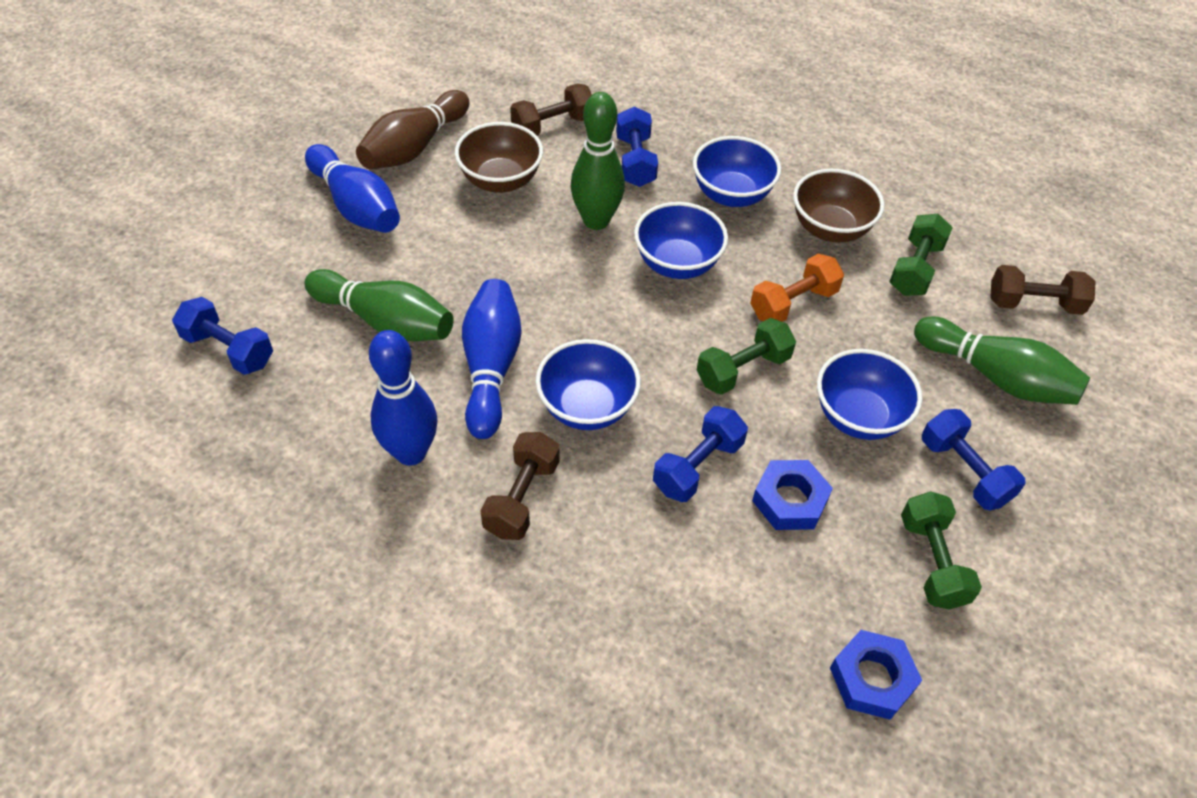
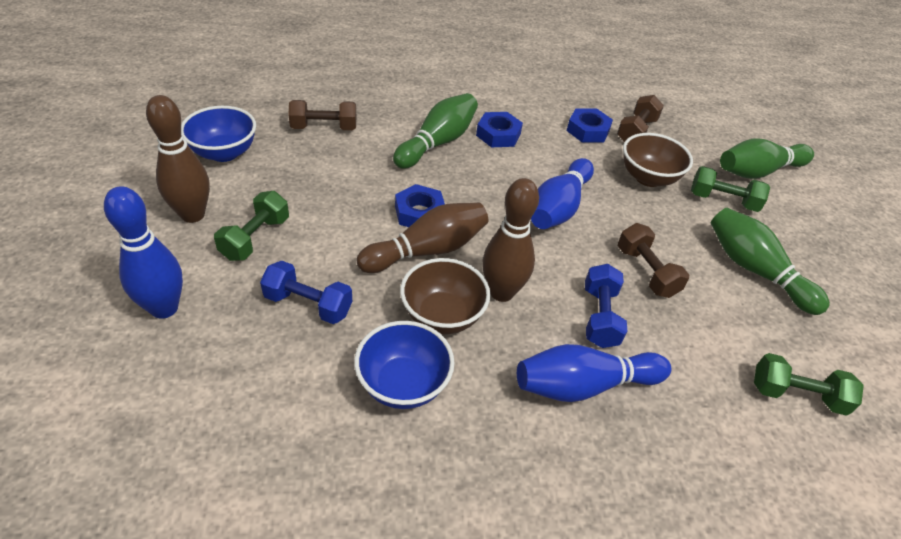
blue bowl: [535,339,641,430] [634,202,728,279] [693,136,781,207] [817,349,923,440] = 4 -> [181,106,256,162] [354,321,455,409] = 2
blue dumbbell: [172,297,273,375] [616,106,658,187] [653,406,748,502] [922,409,1025,511] = 4 -> [260,261,352,324] [585,264,627,348] = 2
blue nut: [752,460,833,530] [830,630,922,720] = 2 -> [395,184,445,227] [476,112,523,147] [567,108,613,143] = 3
brown bowling pin: [356,90,469,169] = 1 -> [146,95,210,223] [357,203,488,273] [483,178,539,302] = 3
orange dumbbell: [750,253,844,322] = 1 -> none = 0

